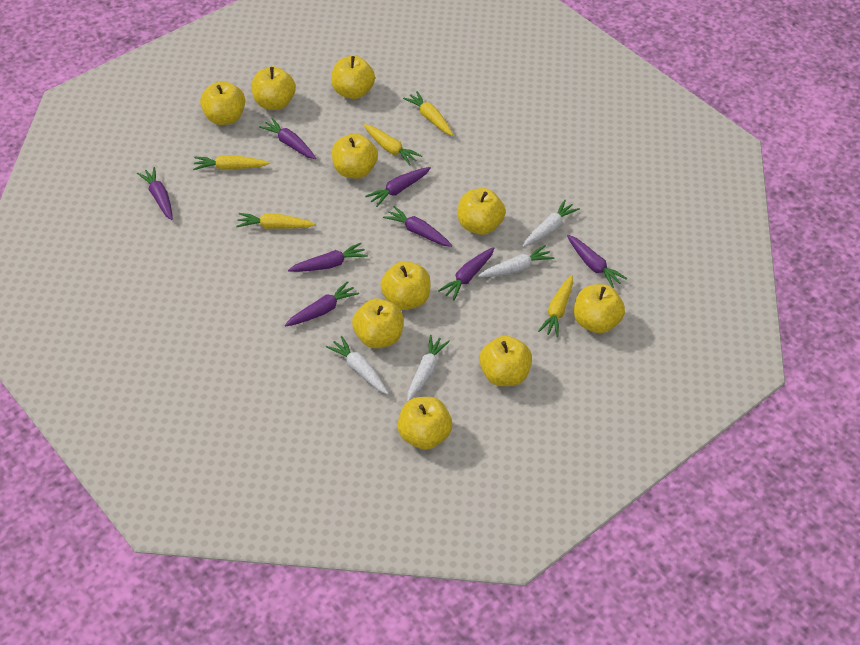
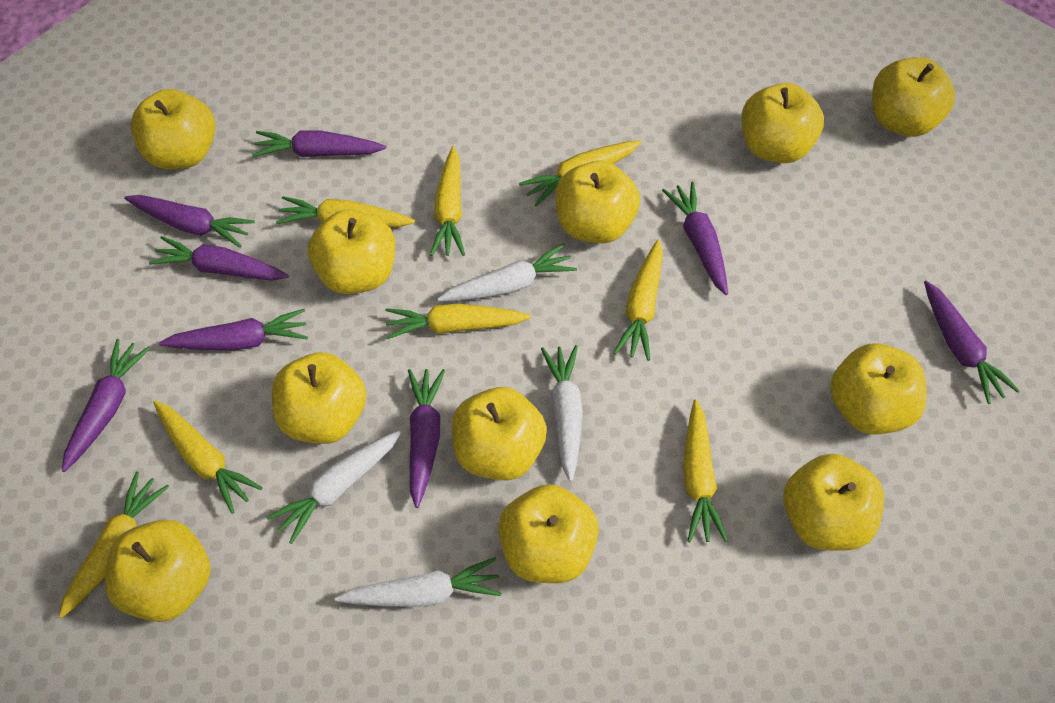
yellow apple: [200,81,245,125] [251,66,296,110] [331,56,375,99] [332,133,378,179] [352,298,403,348] [380,261,430,310] [398,397,452,450] [458,188,506,235] [479,336,532,386] [574,284,625,334] = 10 -> [105,520,211,622] [131,89,216,169] [272,352,366,444] [308,209,395,294] [452,387,547,481] [498,484,599,583] [555,160,640,244] [741,83,824,163] [783,454,884,551] [830,344,927,435] [872,57,955,137] = 11
yellow carrot: [193,155,269,170] [236,213,316,229] [363,124,422,166] [403,91,453,136] [538,275,573,337] = 5 -> [59,471,169,618] [153,400,263,514] [276,196,415,227] [385,304,531,339] [430,146,465,256] [519,140,641,207] [614,240,663,361] [683,399,728,543] = 8

